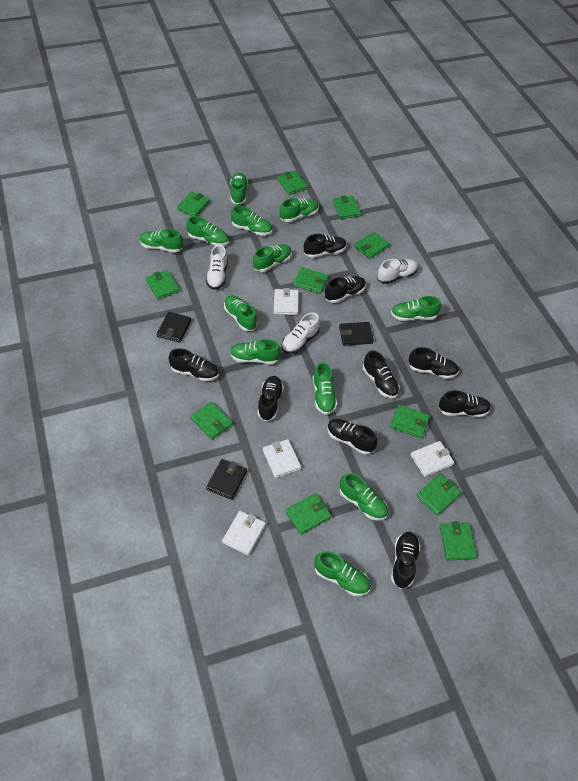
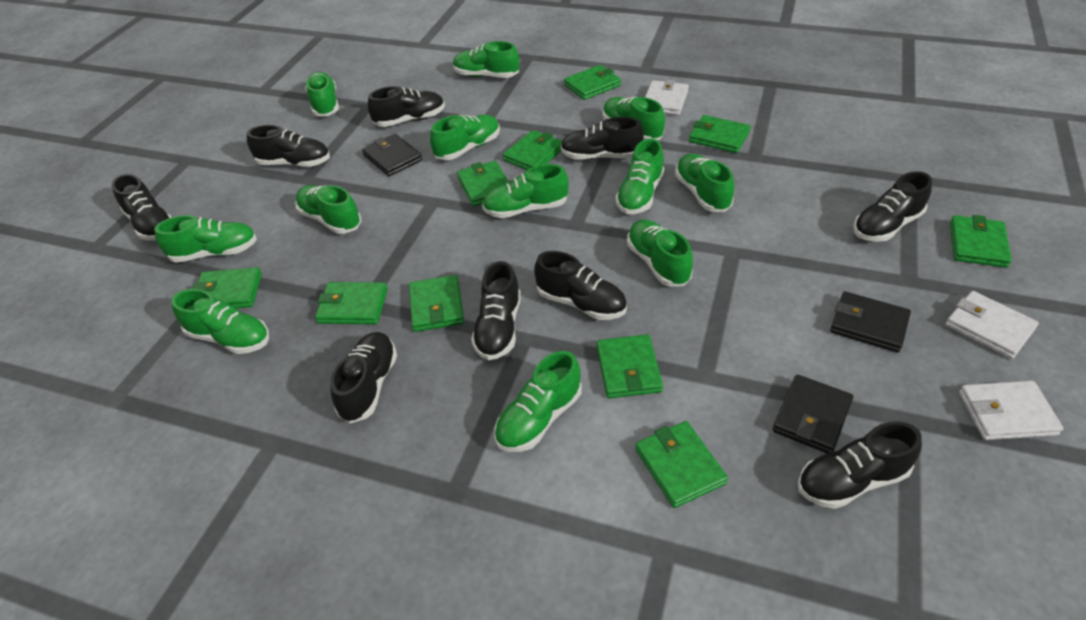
green wallet: [146,270,180,300] [177,192,210,216] [191,402,233,440] [277,171,308,195] [285,493,331,535] [293,267,329,294] [333,195,361,219] [354,232,390,259] [390,405,430,438] [416,473,461,515] [440,521,477,561] = 11 -> [192,267,262,308] [315,282,388,324] [409,275,464,332] [457,161,509,206] [503,130,562,170] [564,65,621,100] [597,334,663,399] [635,421,728,508] [689,115,751,153] [950,215,1012,268] = 10
white shoe: [206,245,228,290] [282,313,320,354] [377,259,418,284] = 3 -> none = 0
white wallet: [222,511,266,555] [263,439,301,478] [274,288,299,315] [410,441,454,477] = 4 -> [645,80,689,115] [945,291,1039,359] [959,381,1063,440] = 3

